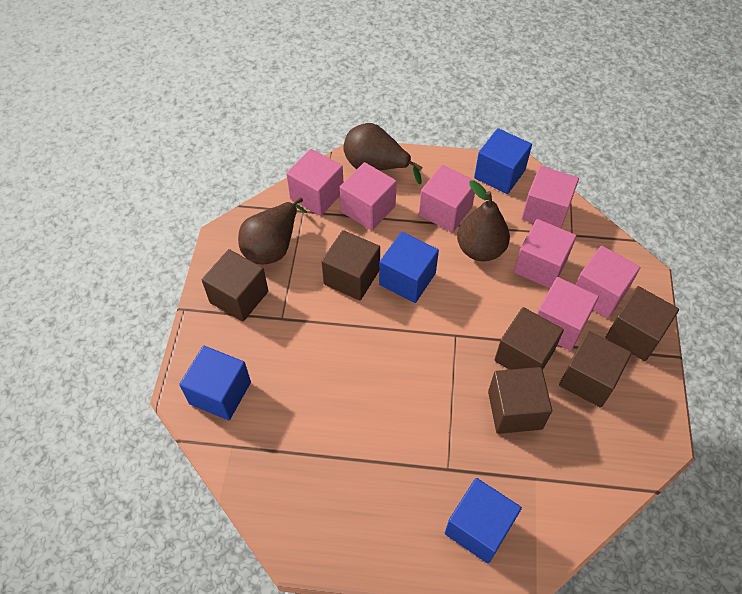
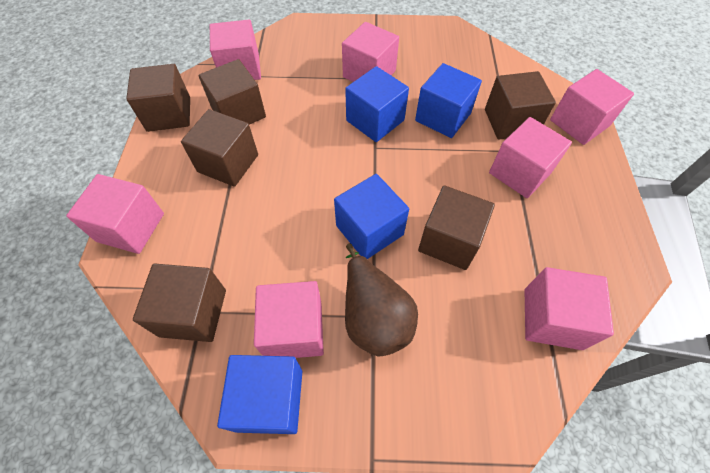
brown pear: [238,197,307,265] [343,123,423,184] [457,180,510,261] = 3 -> [345,244,418,357] = 1

